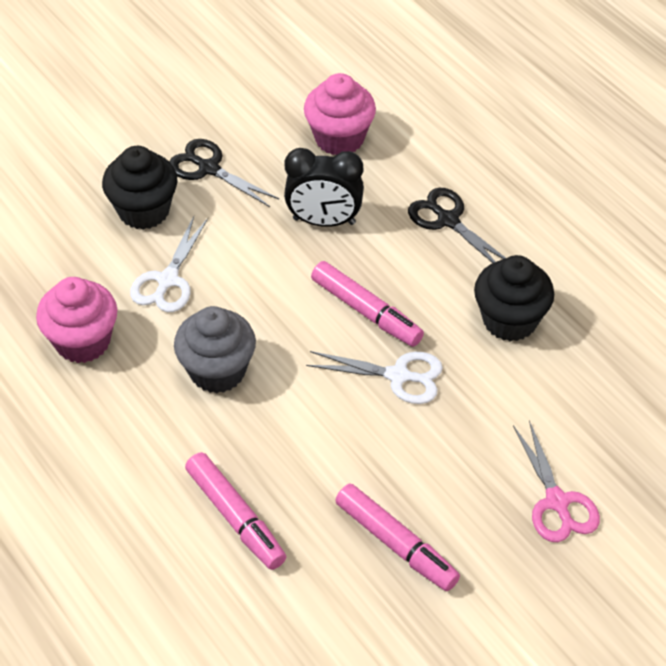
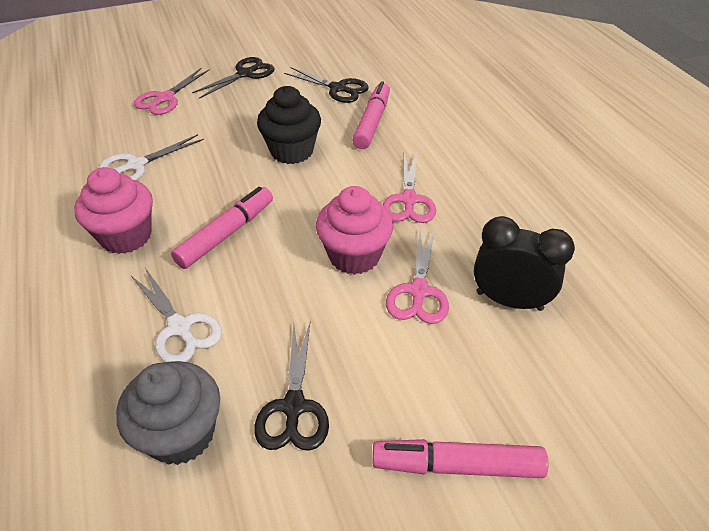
black cupcake: [102,146,177,230] [474,255,554,341] = 2 -> [257,86,321,164] = 1
black scissors: [169,139,279,207] [408,188,506,263] = 2 -> [192,57,275,99] [254,323,329,451] [284,67,369,103] = 3
pink scissors: [513,420,600,542] = 1 -> [134,68,210,115] [383,152,436,223] [386,231,449,324] = 3

